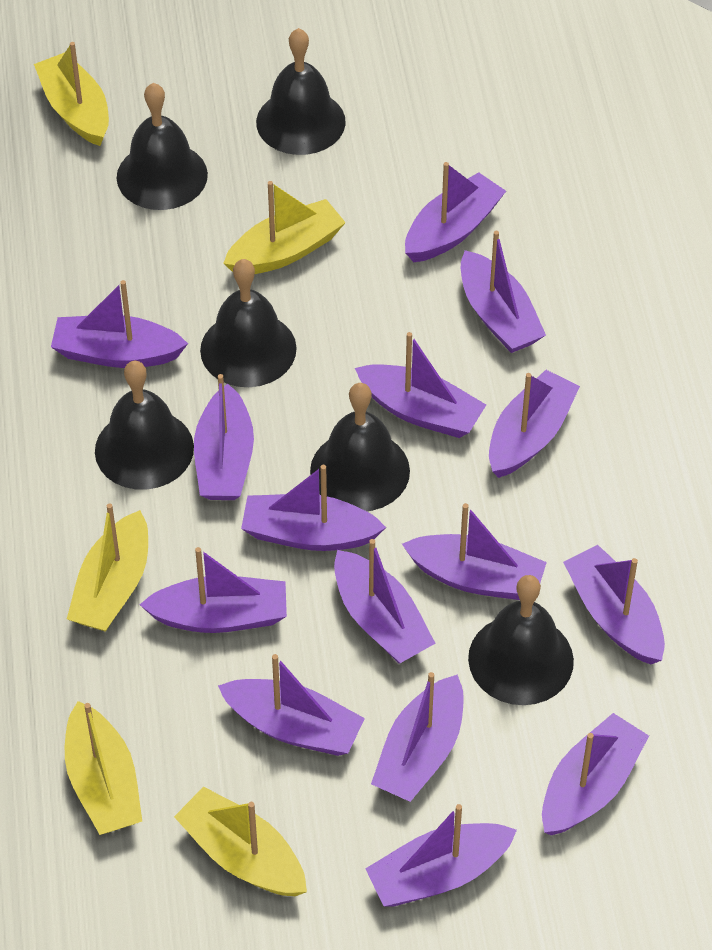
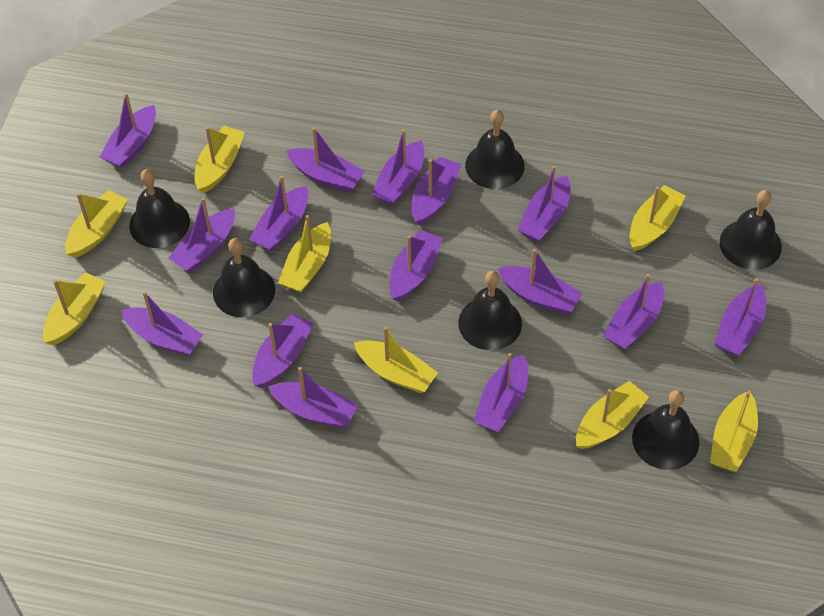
yellow boat: [34,42,109,146] [65,701,142,835] [67,503,148,632] [174,787,307,896] [223,181,346,274] = 5 -> [43,272,106,345] [65,190,128,258] [194,126,245,193] [278,215,331,292] [354,326,438,393] [576,381,649,449] [630,185,686,251] [710,391,758,472] = 8

